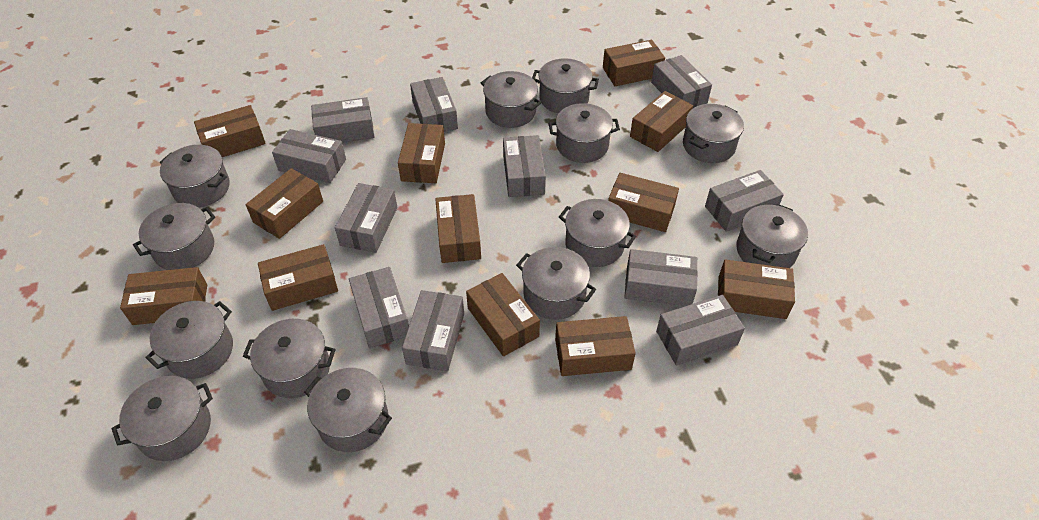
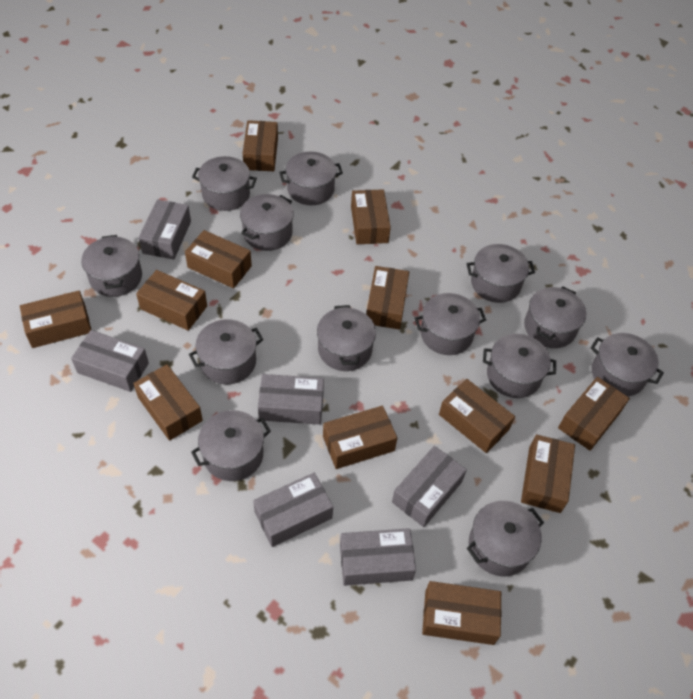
grey box: [272,129,346,183] [311,97,374,143] [335,183,397,253] [349,267,409,348] [402,290,464,371] [410,77,458,132] [503,135,546,197] [624,249,698,306] [651,55,712,108] [656,295,745,365] [705,170,784,232] = 11 -> [71,330,149,392] [139,199,191,260] [253,473,333,547] [258,374,324,425] [340,528,416,586] [392,446,467,527] = 6

